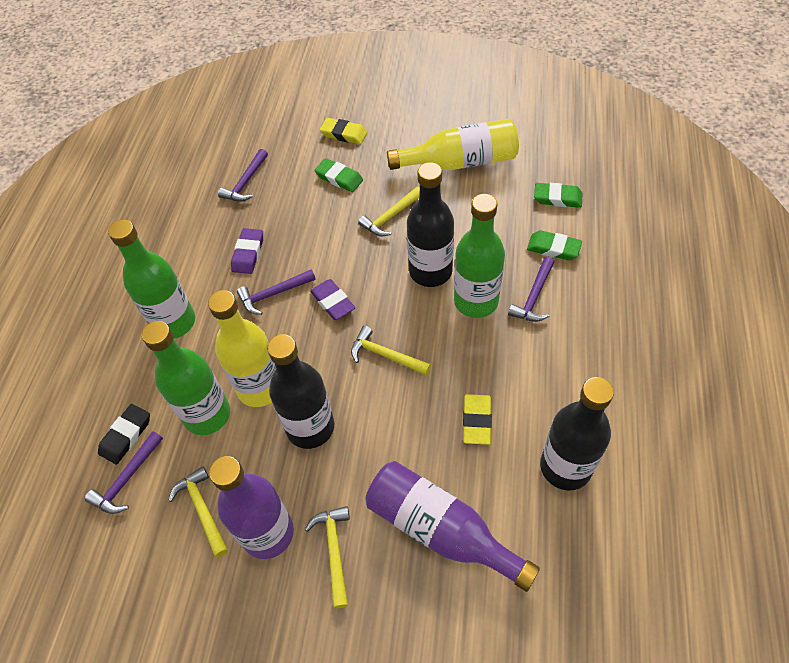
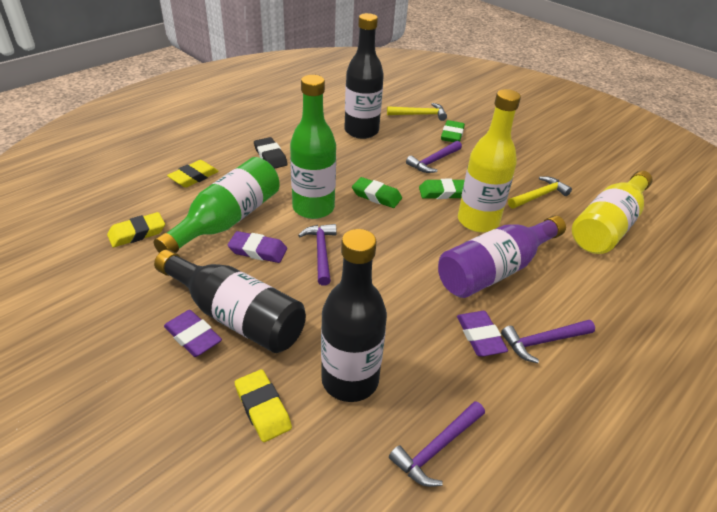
green bottle: [108,220,195,339] [142,321,230,435] [454,194,505,318] = 3 -> [154,157,280,253] [290,75,336,219] = 2
purple bottle: [209,456,294,559] [365,461,540,592] = 2 -> [438,215,566,298] = 1
purple eraser: [231,228,263,274] [310,279,355,320] = 2 -> [164,310,222,357] [228,231,287,263] [457,311,508,356] = 3
yellow eraser: [320,118,367,144] [463,394,492,445] = 2 -> [107,212,165,247] [167,160,219,188] [235,369,292,442] = 3
yellow hammer: [168,466,228,558] [305,506,350,608] [351,326,431,375] [358,187,420,236] = 4 -> [387,103,447,121] [508,176,572,209] = 2

